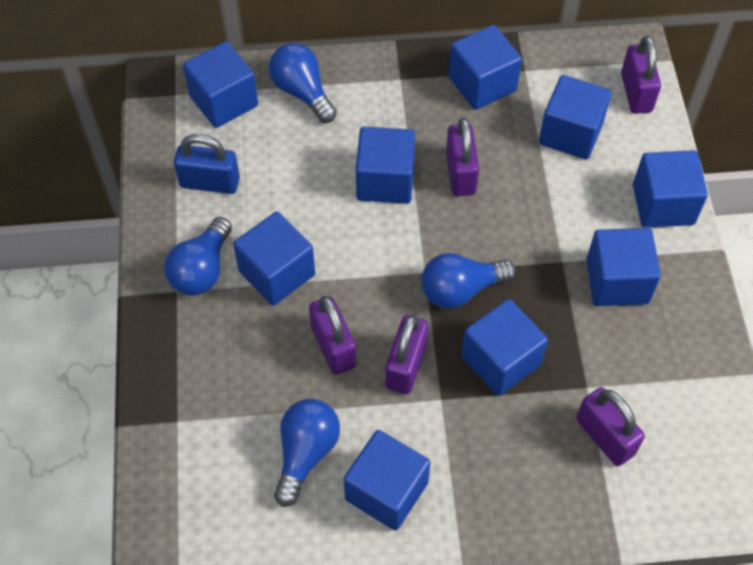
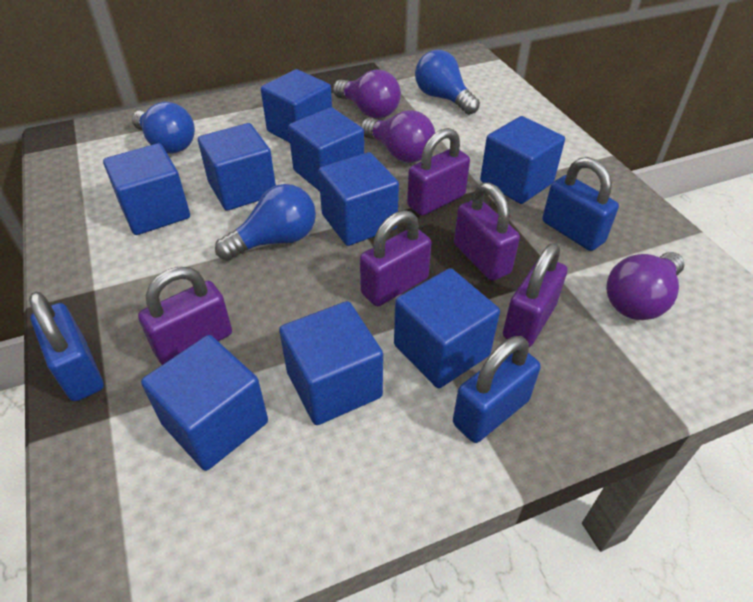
blue light bulb: [164,217,232,296] [269,43,337,123] [274,399,340,507] [421,253,516,309] = 4 -> [132,102,195,154] [215,184,316,261] [415,50,480,115] = 3
blue padlock: [174,134,240,194] = 1 -> [29,292,104,401] [453,336,541,443] [542,157,619,251] = 3
purple light bulb: none = 0 -> [333,70,401,119] [360,110,435,163] [606,252,685,320] = 3

